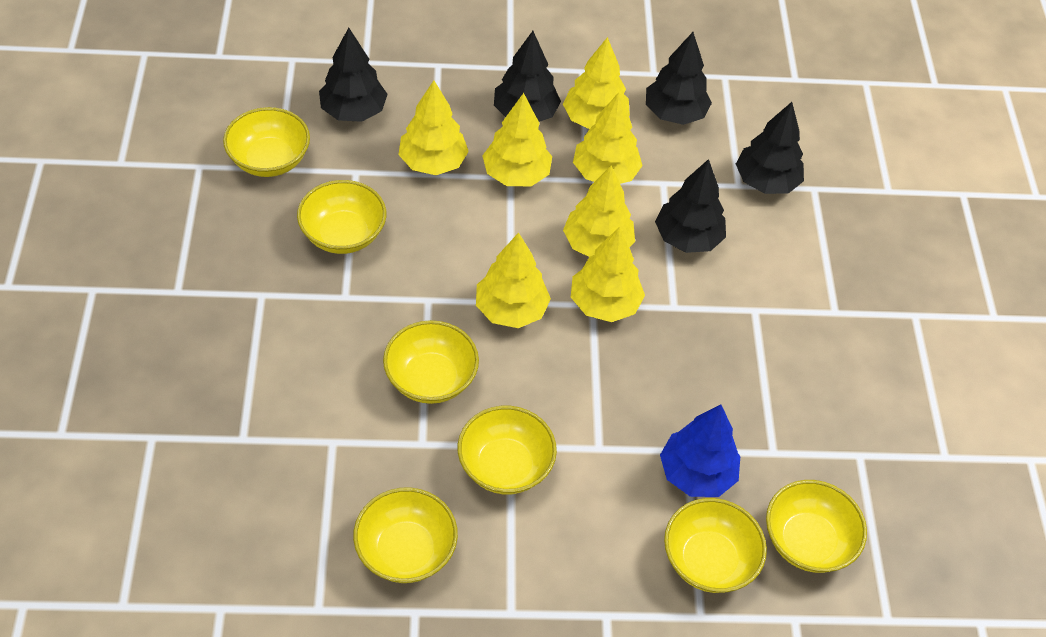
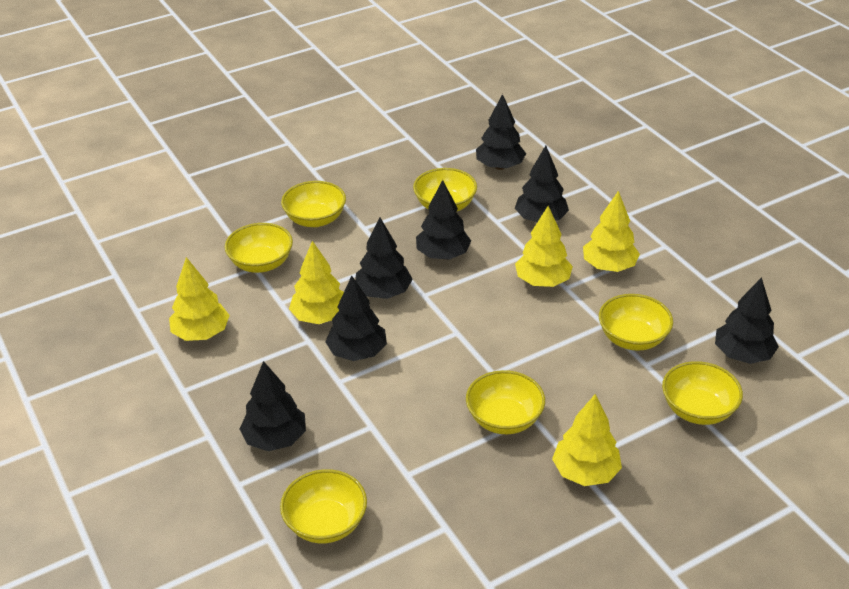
black tree: [319,28,388,122] [494,31,561,122] [646,32,712,125] [655,159,726,253] [736,102,804,194] = 5 -> [240,361,306,451] [325,276,387,361] [355,217,413,299] [416,180,471,260] [476,94,526,170] [515,146,569,222] [715,277,779,364] = 7
blue tree: [660,404,740,497] = 1 -> none = 0
yellow tree: [398,81,469,175] [476,232,551,328] [482,93,552,186] [563,37,630,129] [563,166,635,257] [571,227,645,322] [573,92,643,184] = 7 -> [169,257,230,341] [289,241,344,324] [515,206,573,287] [552,394,622,486] [583,191,640,272] = 5

